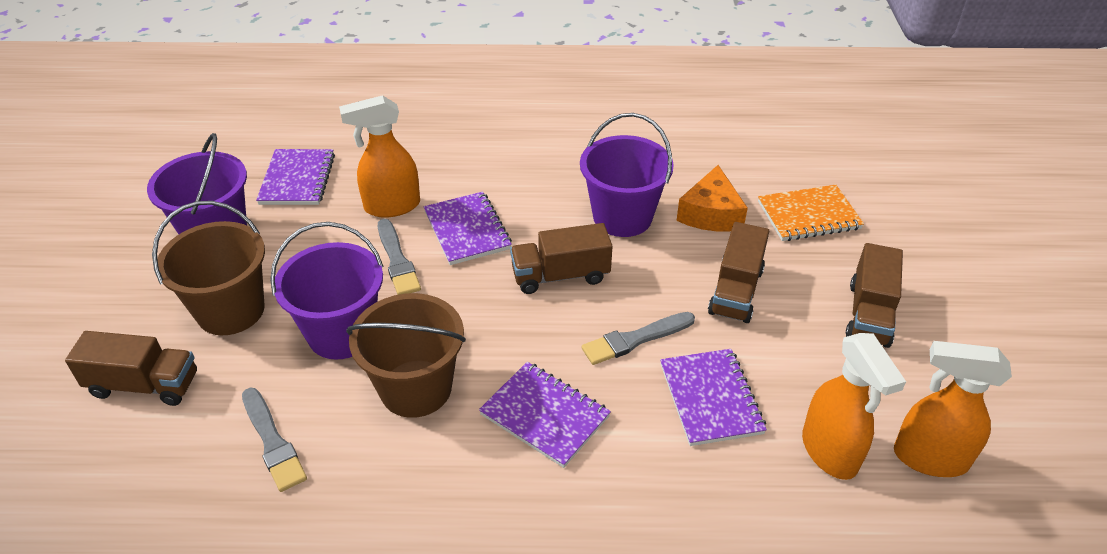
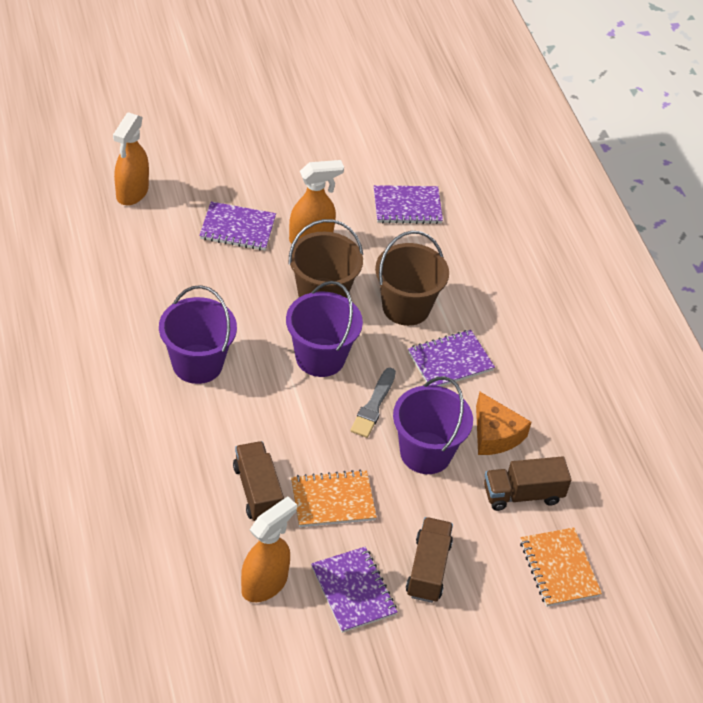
brown truck: [65,331,197,406] [510,223,613,294] [708,222,769,323] [846,243,903,348] = 4 -> [233,441,284,521] [406,517,453,603] [484,456,571,511] = 3
grey brush: [242,388,307,492] [378,219,421,295] [581,312,695,365] = 3 -> [350,368,396,438] = 1
orange notebook: [758,185,864,241] = 1 -> [291,470,377,527] [520,527,602,607] = 2

